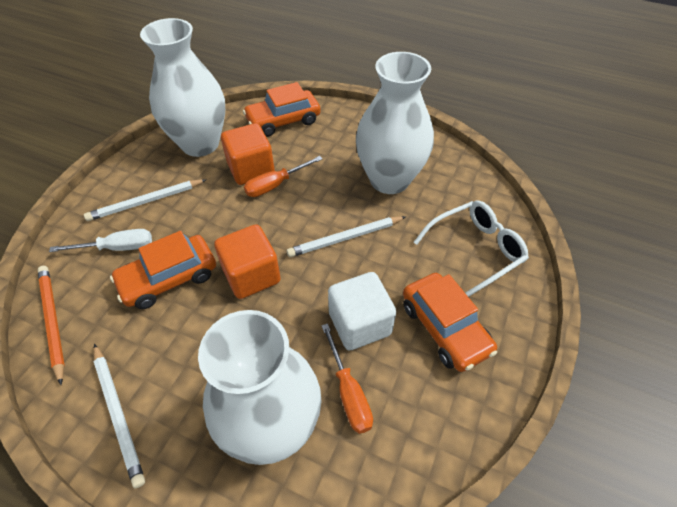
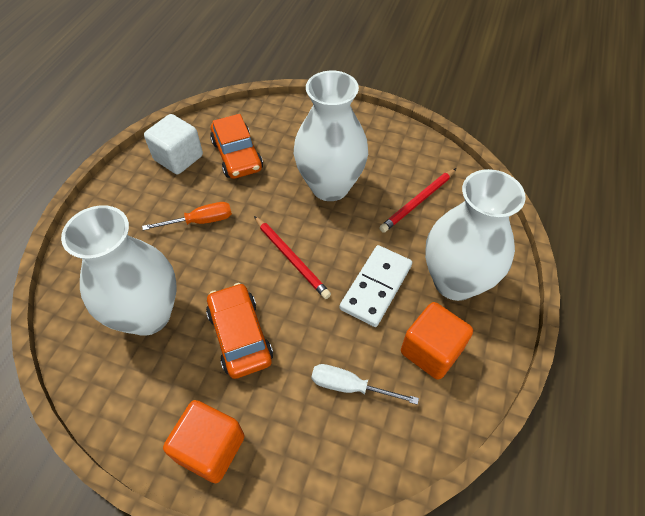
orange car: [110,231,216,309] [243,82,321,137] [403,273,497,372] = 3 -> [206,283,273,379] [210,114,263,179] = 2
orange pencil: [38,266,65,385] = 1 -> none = 0
orange screwdriver: [244,156,322,197] [321,323,373,434] = 2 -> [142,202,232,231] = 1
red pencil: none = 0 -> [254,216,331,299] [379,168,456,233] = 2
white domino: none = 0 -> [340,245,412,327] = 1
white glasses: [414,201,529,297] = 1 -> none = 0
white pencil: [84,179,207,221] [93,344,145,488] [287,216,406,257] = 3 -> none = 0

